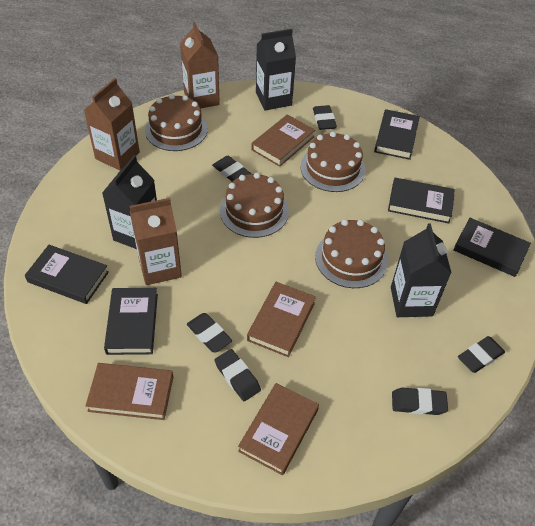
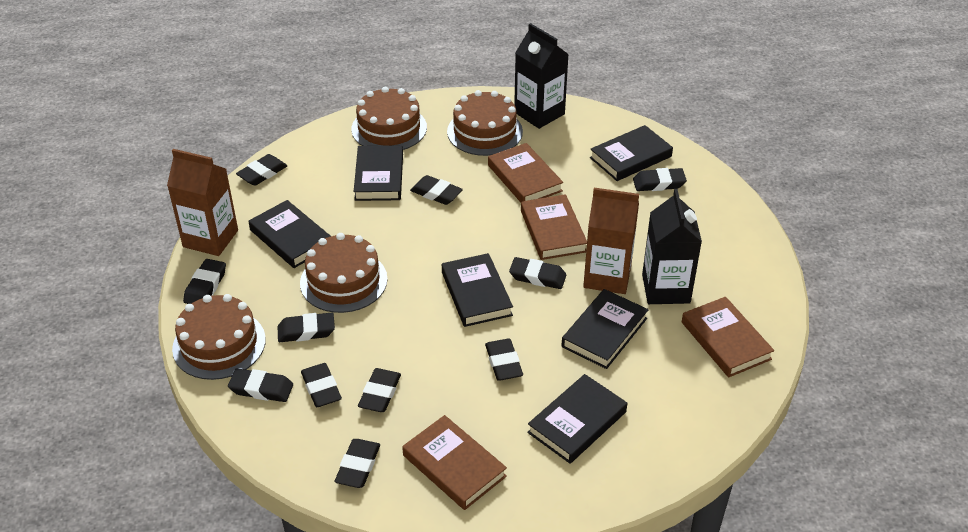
black book: [25,245,109,304] [104,288,158,355] [374,109,420,160] [388,178,455,223] [453,218,531,277] = 5 -> [248,200,331,268] [354,145,403,201] [442,253,513,327] [527,374,627,464] [561,289,648,369] [590,125,673,181] = 6
black carton: [102,155,157,249] [256,29,296,111] [391,223,451,317] = 3 -> [514,23,569,129] [642,189,702,304] = 2
black eraser: [187,313,232,352] [212,156,251,182] [215,349,261,401] [313,105,337,130] [392,388,448,415] [458,336,505,373] = 6 -> [183,259,226,304] [228,368,293,402] [236,154,288,185] [278,313,335,342] [301,363,342,407] [334,439,380,488] [358,368,401,412] [410,175,463,205] [485,339,523,381] [509,257,566,289] [633,168,687,191] = 11
brown carton: [84,78,140,170] [130,198,182,285] [180,22,220,109] = 3 -> [167,149,238,256] [583,188,639,294] = 2

